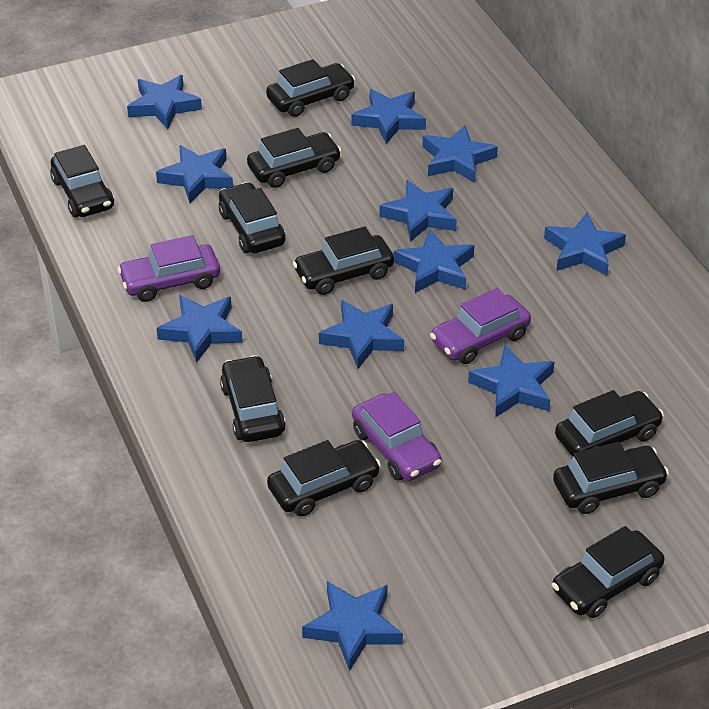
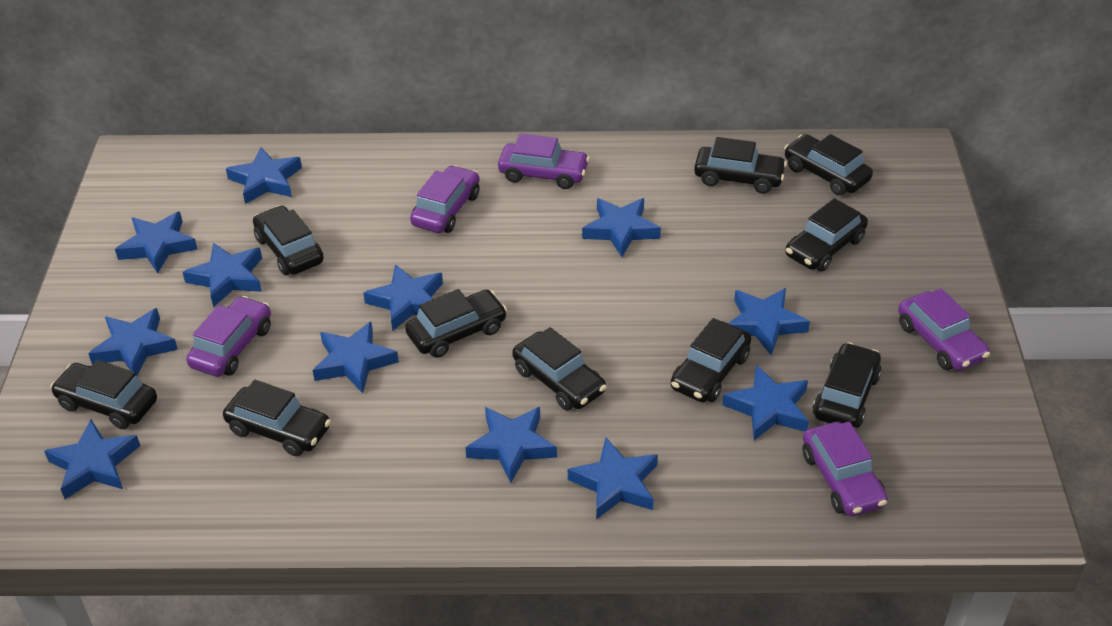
blue star: [127,75,202,129] [156,145,233,203] [157,295,243,363] [302,581,403,671] [319,300,404,369] [352,89,426,144] [380,180,457,242] [394,229,474,293] [422,125,498,183] [468,345,554,418] [544,213,626,275] = 11 -> [44,420,140,499] [88,308,178,375] [115,211,198,274] [183,243,262,307] [226,148,302,204] [313,322,399,393] [363,264,443,331] [465,407,557,483] [568,437,658,520] [582,198,661,257] [722,365,809,440] [728,288,810,355] = 12
purple car: [118,235,220,302] [352,391,442,481] [430,288,531,364] = 3 -> [186,296,271,377] [410,165,480,233] [498,133,590,189] [802,422,888,516] [898,288,990,371] = 5

